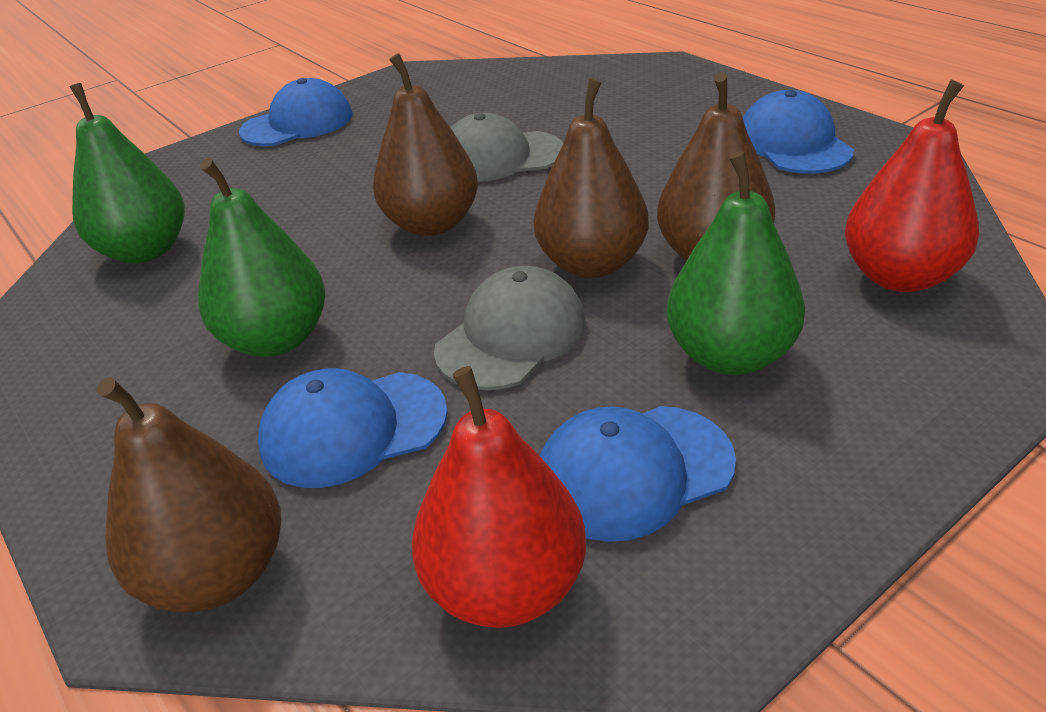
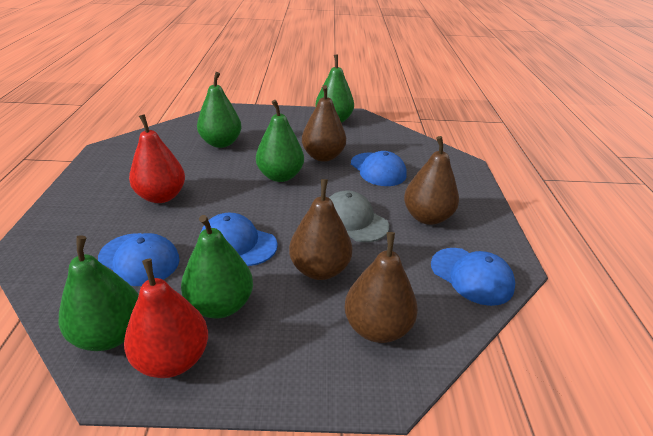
green pear: [69,83,185,263] [198,158,325,357] [667,152,805,375] = 3 -> [59,235,139,351] [181,215,253,319] [197,72,241,148] [256,100,304,182] [315,54,354,123] = 5
grey cap: [434,266,586,390] [450,113,563,182] = 2 -> [329,190,389,242] = 1

